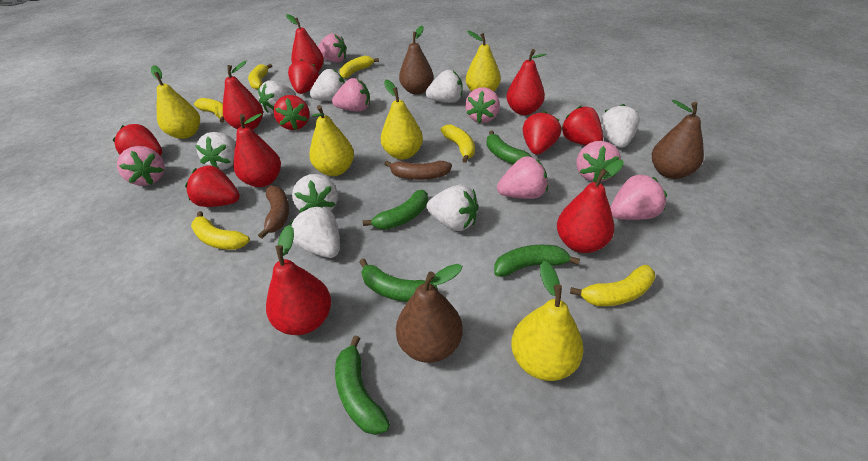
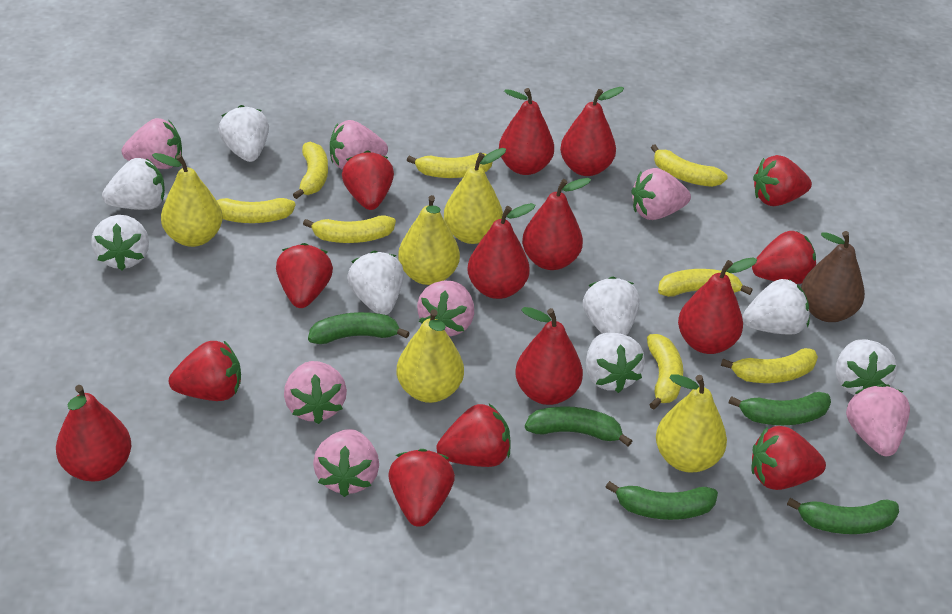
brown banana: [258,186,289,239] [384,161,452,180] = 2 -> none = 0
brown pear: [396,264,463,363] [399,26,433,95] [652,100,704,179] = 3 -> [801,231,865,322] = 1
red pear: [223,61,263,130] [233,113,281,187] [266,225,331,335] [286,14,324,72] [506,49,547,115] [557,160,624,253] = 6 -> [56,385,131,482] [467,203,536,299] [499,88,554,175] [515,307,583,405] [522,178,591,270] [560,87,624,176] [678,257,757,354] = 7
red strawberry: [113,124,162,156] [185,165,240,207] [273,95,310,130] [288,59,319,94] [523,111,561,154] [561,106,603,145] = 6 -> [169,341,241,401] [276,243,333,308] [342,150,394,210] [388,449,455,527] [437,404,511,467] [752,231,816,284] [752,426,826,490] [753,155,812,206] = 8
yellow banana: [191,211,250,250] [194,98,225,123] [248,64,272,90] [339,56,379,78] [441,124,475,163] [570,265,655,306] = 6 -> [217,198,296,223] [293,142,328,199] [303,216,396,243] [407,153,493,178] [647,334,683,410] [651,144,728,187] [658,269,753,297] [721,348,818,383] = 8

